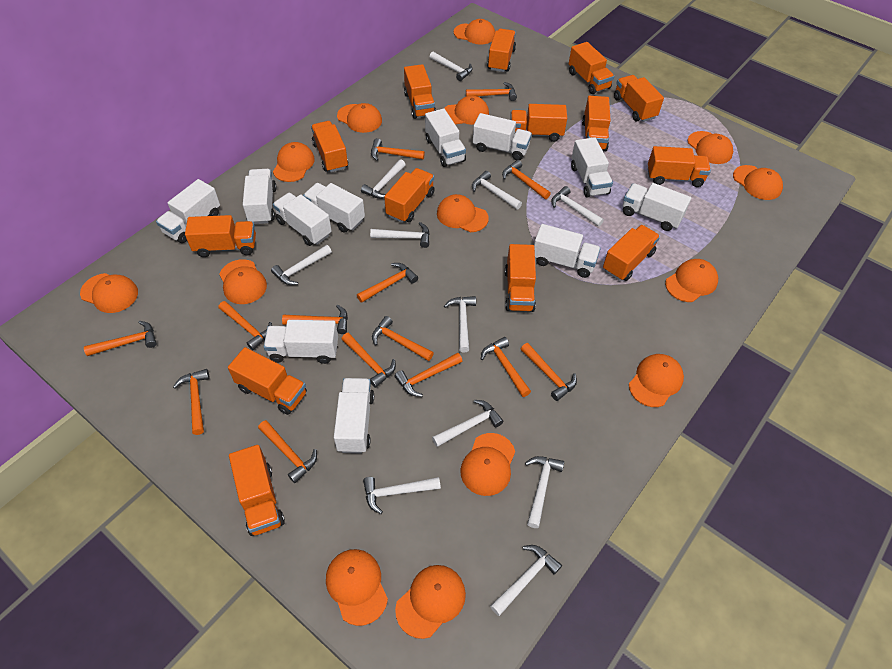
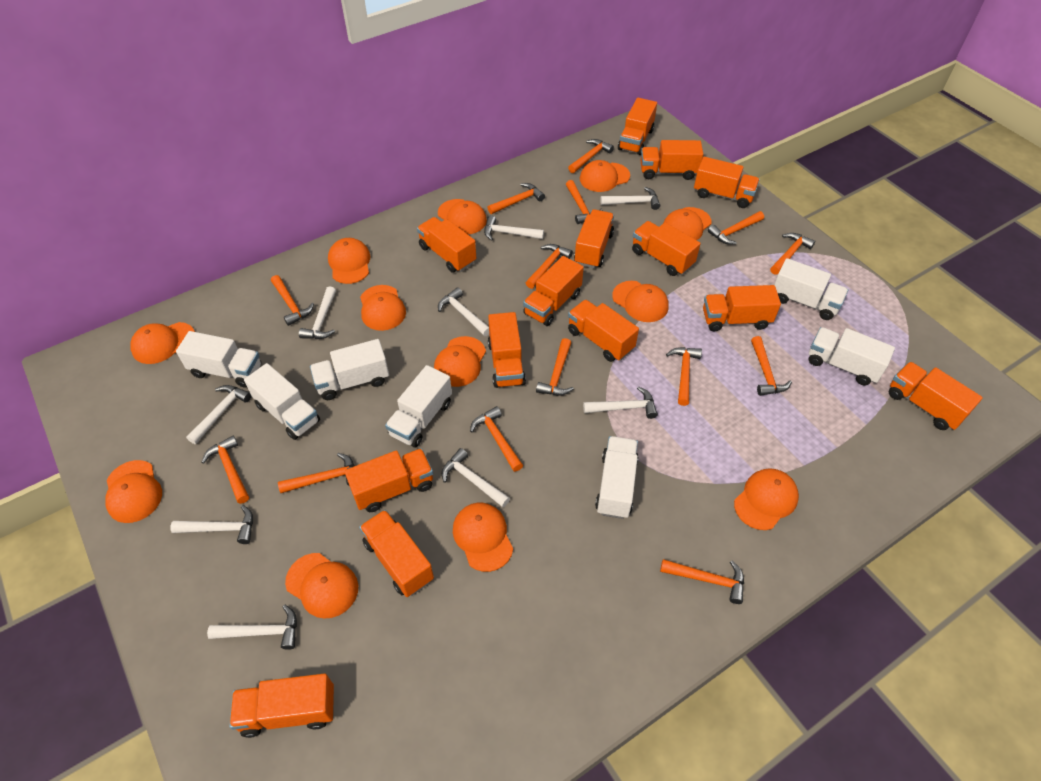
orange cap: [80,273,138,313] [219,259,267,304] [273,142,315,182] [326,549,388,626] [337,103,382,133] [395,565,466,639] [437,194,489,232] [444,96,489,125] [454,19,495,45] [460,433,515,496] [629,354,684,407] [665,259,718,302] [687,131,733,164] [733,165,783,200] = 14 -> [105,460,162,523] [130,322,195,364] [285,553,358,619] [328,238,370,284] [360,285,406,331] [434,336,486,387] [438,199,487,234] [453,503,513,572] [580,160,630,192] [612,281,669,322] [663,207,711,240] [734,468,799,530] = 12
white hammer: [271,245,332,285] [361,159,406,199] [363,477,441,514] [370,222,430,248] [430,52,473,81] [432,400,504,447] [444,296,476,352] [472,171,522,210] [490,545,562,616] [525,456,564,528] [551,186,604,227] = 11 -> [171,505,253,544] [186,385,251,444] [207,605,297,650] [299,286,336,339] [438,287,489,336] [442,448,510,507] [484,215,544,241] [583,386,658,419] [600,187,660,210] = 9
white truck: [156,179,220,243] [243,169,277,224] [264,320,338,364] [273,193,332,246] [303,183,365,233] [334,378,374,453] [425,109,466,167] [473,113,532,160] [534,224,601,278] [571,137,613,198] [623,183,691,231] = 11 -> [176,331,261,388] [244,363,320,440] [310,339,389,400] [385,365,452,447] [595,436,638,519] [774,258,848,320] [809,327,895,386] = 7

